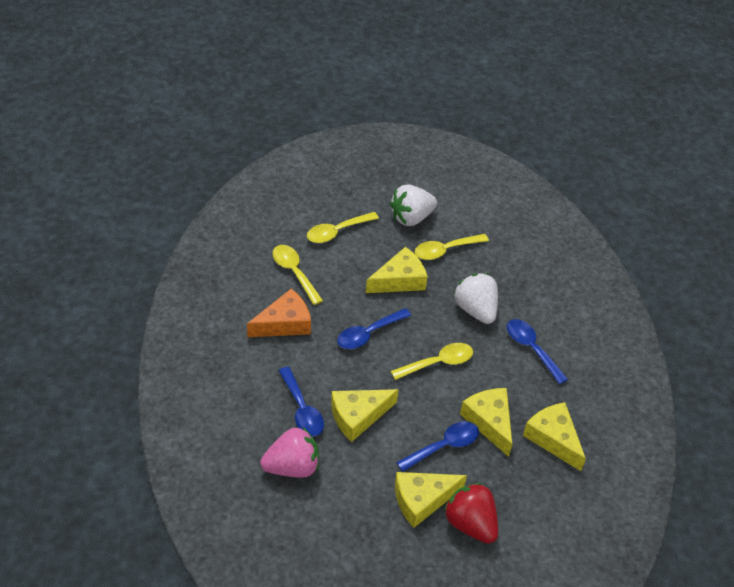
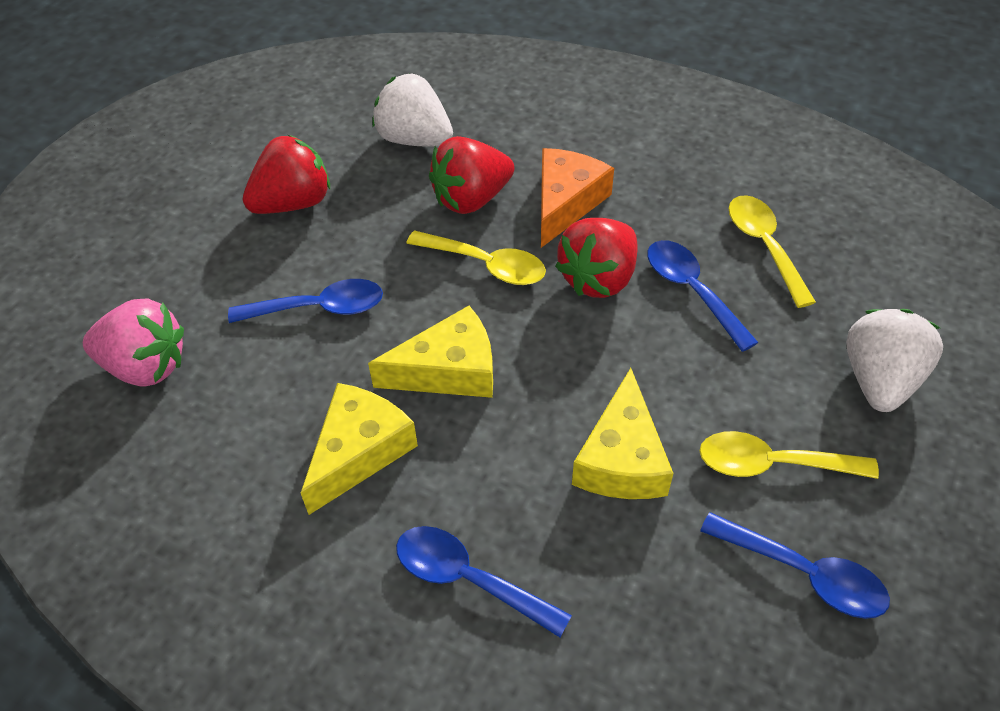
red strawberry: [444,483,498,544] = 1 -> [242,135,330,214] [429,136,515,214] [555,218,638,298] = 3
yellow cheese: [331,389,399,442] [366,247,428,293] [395,472,467,528] [460,388,512,457] [523,402,586,471] = 5 -> [301,383,418,515] [368,306,493,398] [572,368,674,499] = 3
yellow spoon: [272,245,323,305] [307,212,379,243] [391,343,473,380] [415,234,489,260] = 4 -> [406,230,546,285] [700,431,879,479] [729,195,816,308] = 3

